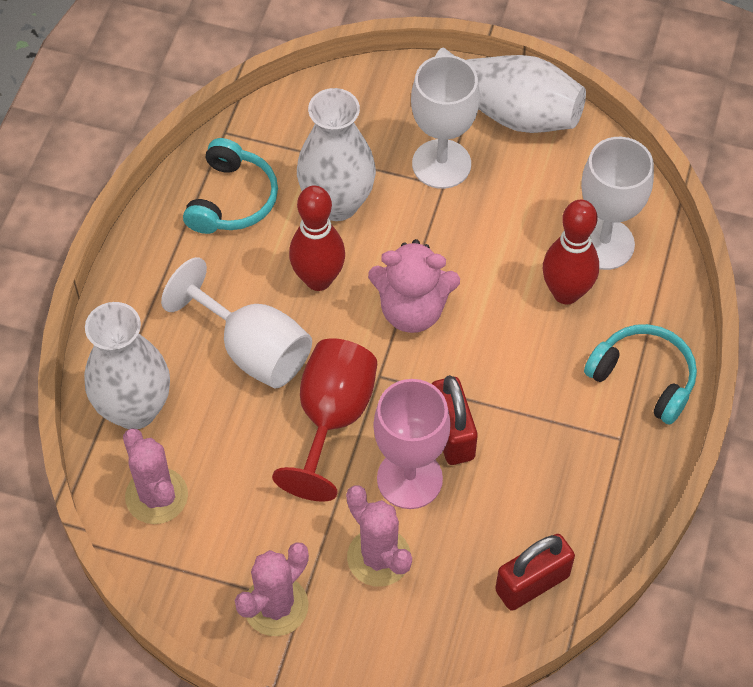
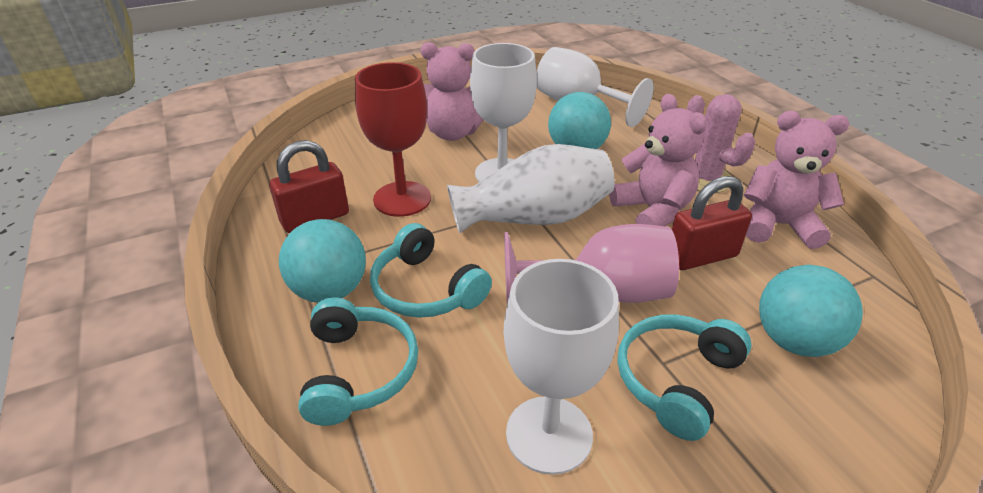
pink cactus: [123,428,188,524] [235,542,309,636] [346,485,412,587] = 3 -> [687,94,755,193] = 1
pink teddy bear: [368,239,460,333] = 1 -> [421,42,483,141] [609,94,707,226] [744,111,849,249] = 3
red bowling pin: [289,185,345,291] [543,200,599,305] = 2 -> none = 0
turquoise ball: none = 0 -> [279,219,366,302] [548,92,611,149] [759,265,863,357] = 3
turquoise headphones: [183,138,278,234] [584,324,697,425] = 2 -> [298,297,418,426] [370,223,492,318] [617,314,752,441] = 3
white vase: [84,302,170,429] [297,88,376,221] [435,48,586,133] = 3 -> [447,144,615,233] = 1

